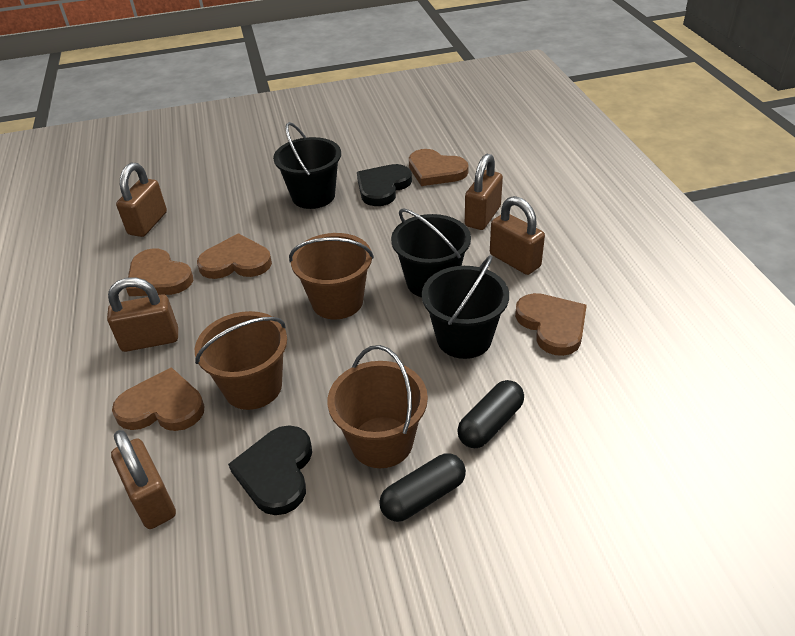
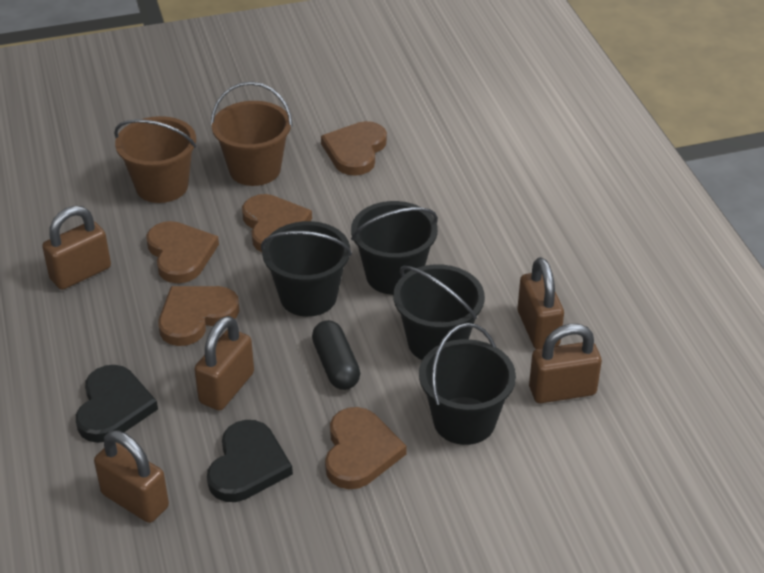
black bucket: [273,122,341,209] [391,209,471,298] [422,255,509,359] = 3 -> [261,221,352,317] [351,201,438,295] [393,264,485,360] [419,323,516,445] = 4
black capsule: [379,453,466,522] [457,380,524,448] = 2 -> [312,320,360,390] = 1
brown bucket: [195,311,287,410] [289,233,374,320] [328,345,428,468] = 3 -> [114,116,196,203] [211,81,293,186] = 2

